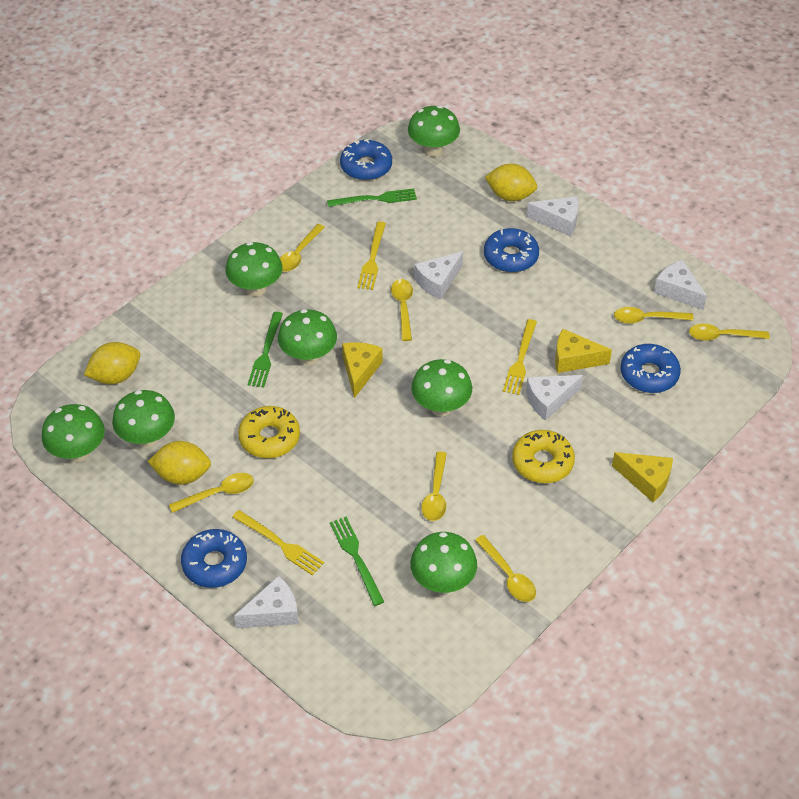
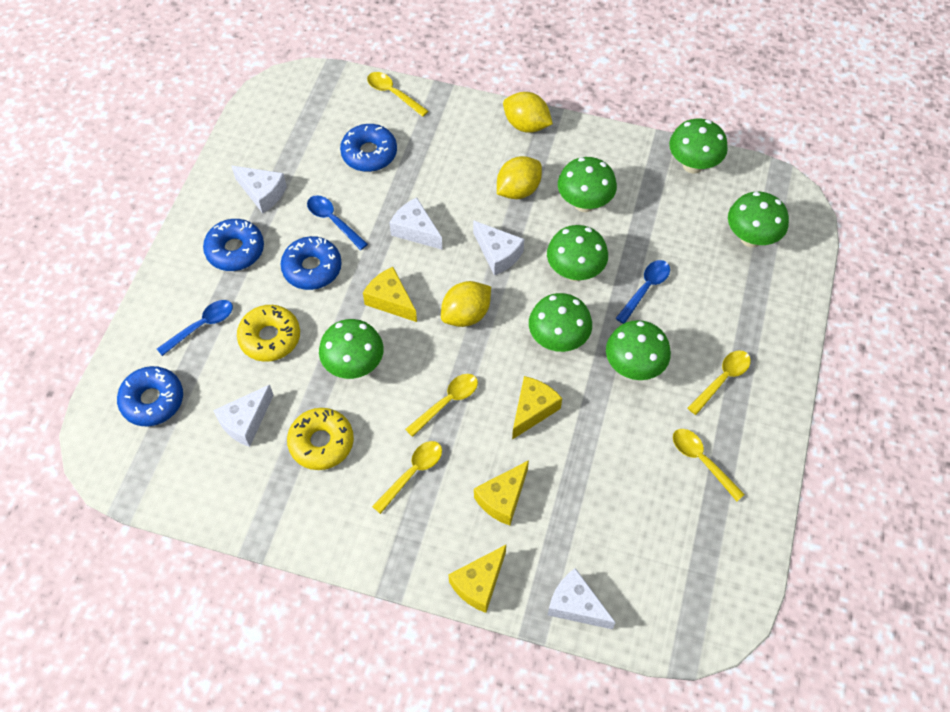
blue spoon: none = 0 -> [157,300,233,356] [307,195,368,250] [615,260,670,324] = 3
green fork: [248,312,283,388] [327,188,417,207] [330,517,384,606] = 3 -> none = 0
yellow cheese: [342,342,383,398] [555,329,612,373] [612,452,673,502] = 3 -> [363,267,417,322] [449,545,506,613] [474,460,529,525] [512,376,562,440] = 4
yellow fork: [232,510,324,576] [357,221,386,290] [503,319,537,395] = 3 -> none = 0
yellow spoon: [169,473,254,513] [280,224,325,272] [391,279,413,341] [422,452,447,521] [475,535,536,602] [614,307,694,324] [689,323,770,341] = 7 -> [367,72,428,117] [372,441,442,514] [405,374,478,437] [673,429,745,501] [688,350,751,415] = 5

